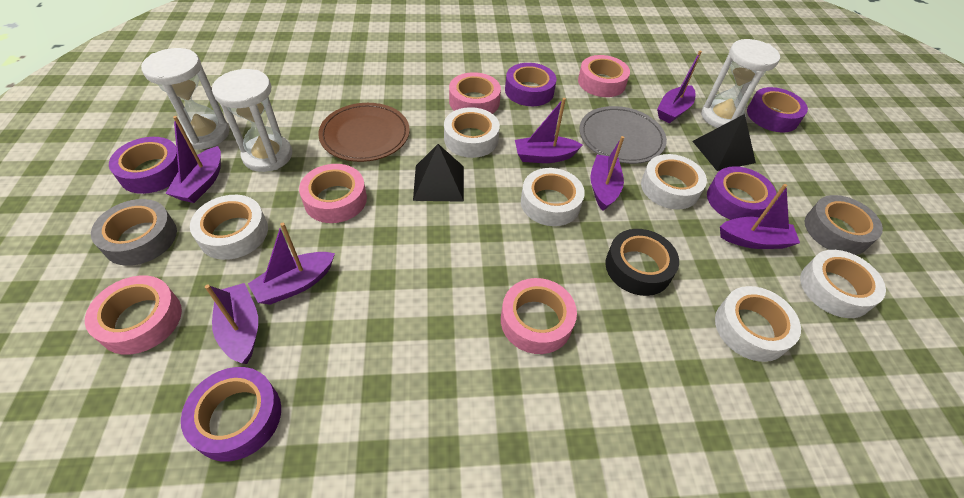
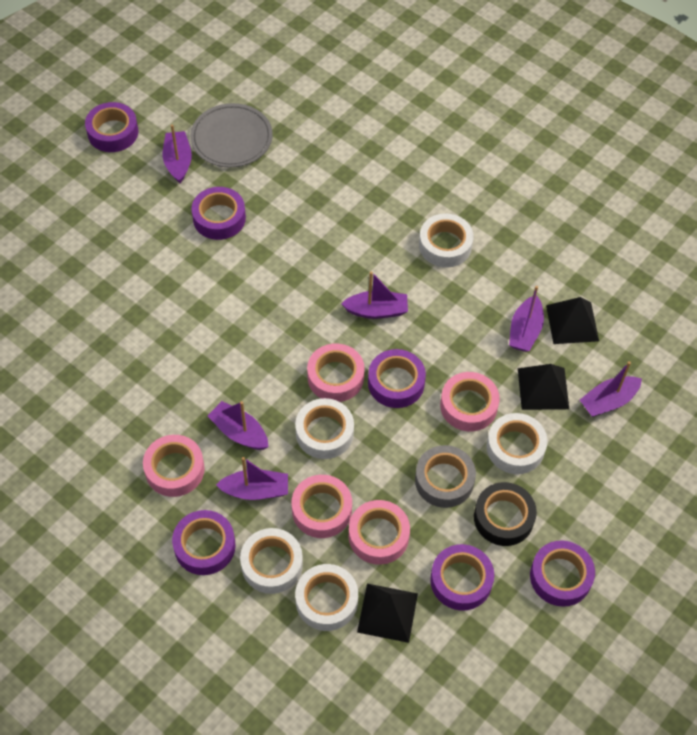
black pyramid: [413,144,464,202] [692,114,756,171] = 2 -> [357,584,418,643] [518,364,569,410] [546,297,599,344] = 3
brown plate: [318,103,410,162] = 1 -> none = 0
grey tape: [91,199,177,266] [805,195,883,255] = 2 -> [415,445,476,508] = 1
purple boat: [165,116,221,203] [205,283,258,364] [248,223,335,305] [515,98,583,163] [590,136,624,211] [657,51,702,123] [720,184,800,249] = 7 -> [163,124,192,183] [208,401,268,450] [216,457,288,500] [341,271,408,319] [509,286,544,352] [580,361,642,417] = 6
purple tape: [109,137,178,194] [181,367,281,462] [505,63,557,106] [707,166,777,220] [747,87,808,132] = 5 -> [85,102,138,152] [172,510,236,575] [191,187,246,240] [368,349,426,408] [430,544,494,610] [530,540,595,607] = 6
white hourglass: [141,48,229,150] [212,69,292,172] [701,39,780,128] = 3 -> none = 0
white tape: [190,195,268,260] [444,107,500,158] [521,168,585,226] [641,154,707,210] [715,286,801,362] [800,250,886,318] = 6 -> [240,528,303,594] [295,398,354,459] [295,564,358,631] [419,214,474,267] [486,413,548,474] = 5

